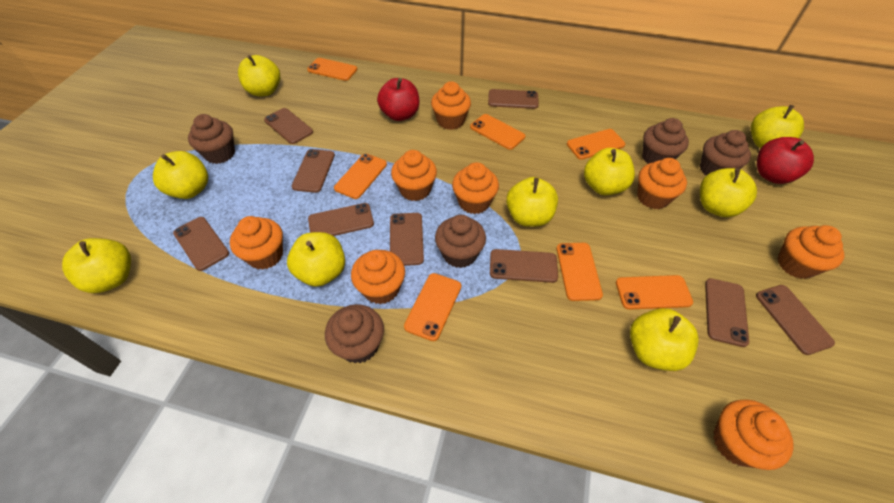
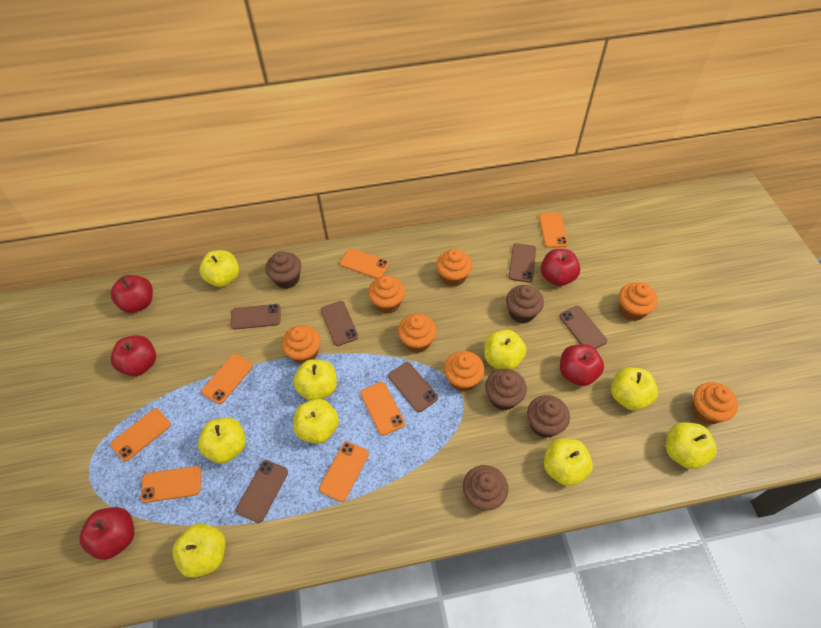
brown phone: [173,217,229,271] [264,108,313,144] [291,149,335,193] [308,203,374,236] [390,213,424,266] [488,89,539,109] [490,249,558,283] [705,278,749,347] [756,285,835,355] = 9 -> [230,304,281,330] [236,460,288,523] [321,301,358,346] [388,362,438,412] [509,243,536,283] [559,306,607,349] = 6
orange cupcake: [230,216,283,270] [351,250,405,304] [391,150,437,201] [431,81,471,130] [452,162,499,214] [637,158,687,209] [713,399,794,470] [777,225,844,279] = 8 -> [281,325,321,364] [368,276,405,314] [398,314,436,353] [436,249,472,287] [444,351,485,392] [619,282,658,321] [692,382,738,425] = 7
red apple: [377,78,419,121] [757,137,814,184] = 2 -> [79,507,134,560] [111,275,153,313] [111,335,156,376] [541,249,580,286] [560,344,604,386] = 5

